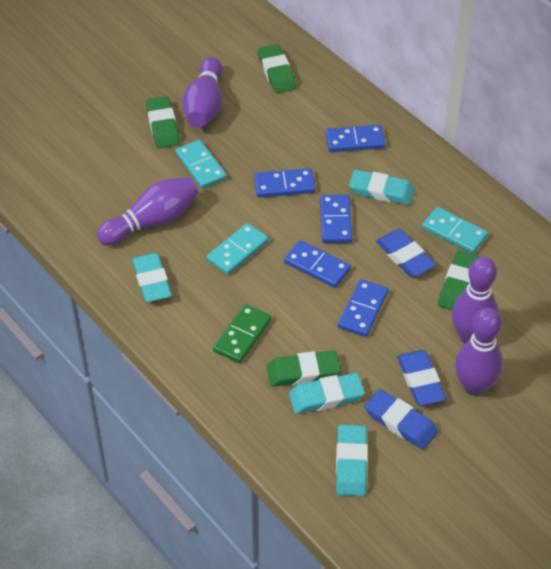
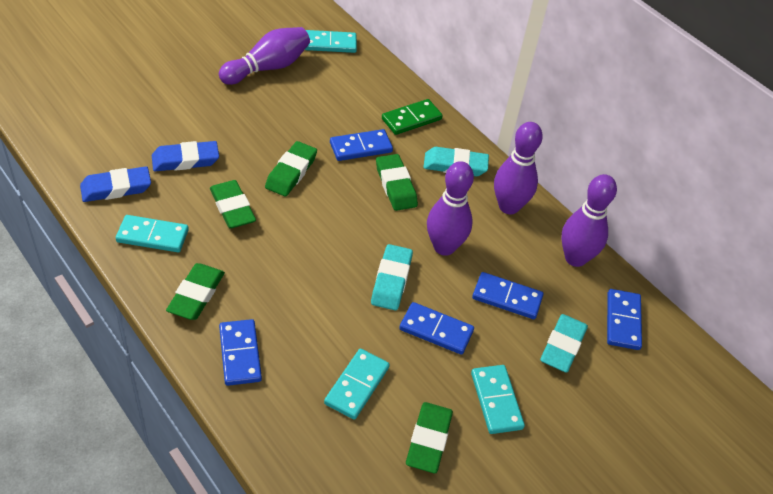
blue eraser: [365,389,438,450] [376,229,436,277] [397,350,446,406] = 3 -> [80,166,151,202] [152,141,219,171] = 2
green eraser: [146,96,180,148] [258,44,296,93] [267,350,341,387] [438,251,480,310] = 4 -> [166,263,225,320] [210,180,256,229] [265,141,317,196] [376,154,418,211] [406,402,453,473] = 5
turquoise domino: [175,140,227,189] [206,223,269,275] [422,207,488,254] = 3 -> [116,215,189,252] [305,30,357,53] [324,349,390,420] [471,365,525,434] = 4
turquoise eraser: [132,253,172,302] [289,373,365,414] [336,425,368,496] [349,170,415,205] = 4 -> [371,244,413,310] [423,147,489,176] [540,314,588,373] = 3

